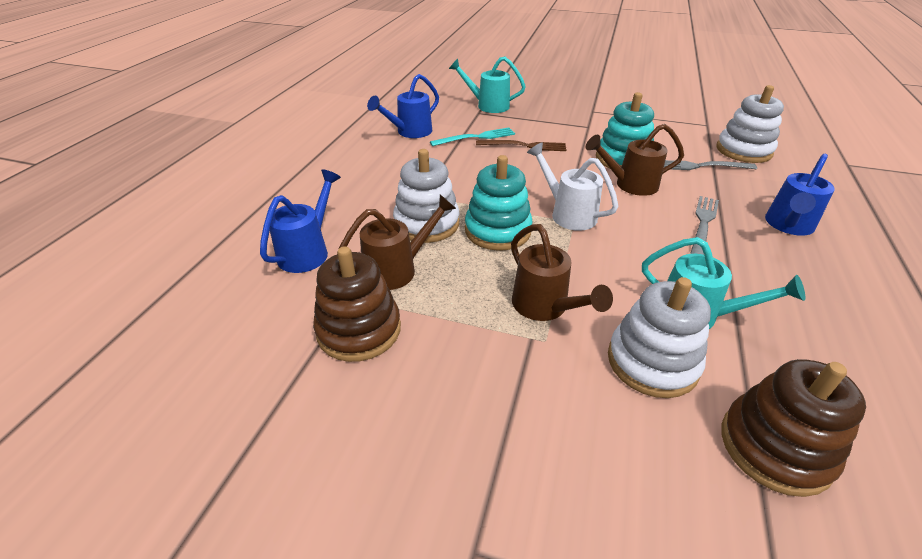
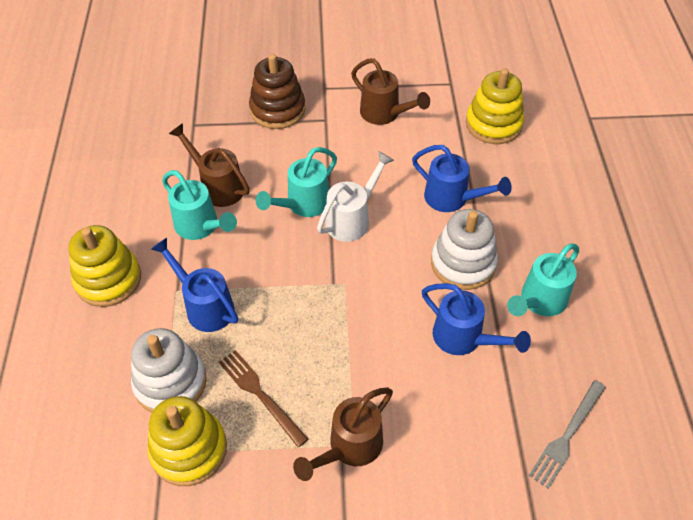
brown stacking toy: [313,246,401,362] [721,359,866,497] = 2 -> [249,54,305,129] = 1
grey fork: [664,160,757,170] [690,196,719,255] = 2 -> [528,380,606,489] = 1
turquoise fork: [430,127,515,146] = 1 -> none = 0
turquoise stacking toy: [465,155,533,251] [596,92,654,168] = 2 -> none = 0
turquoise watering can: [449,57,526,113] [642,237,805,329] = 2 -> [162,170,237,240] [256,147,337,217] [507,243,579,316] = 3
white stacking toy: [393,149,460,243] [608,277,711,398] [716,85,784,163] = 3 -> [131,328,207,413] [431,209,498,290] = 2
yellow stacking toy: none = 0 -> [69,225,141,307] [147,396,227,486] [466,68,524,144] = 3

